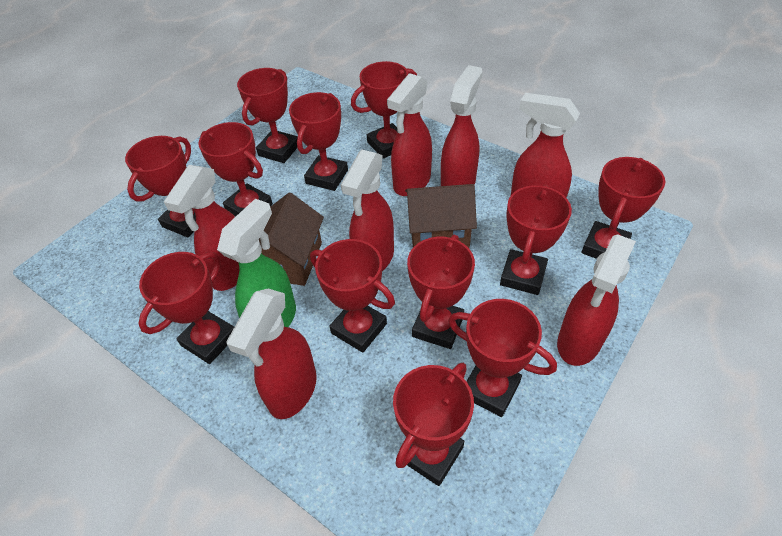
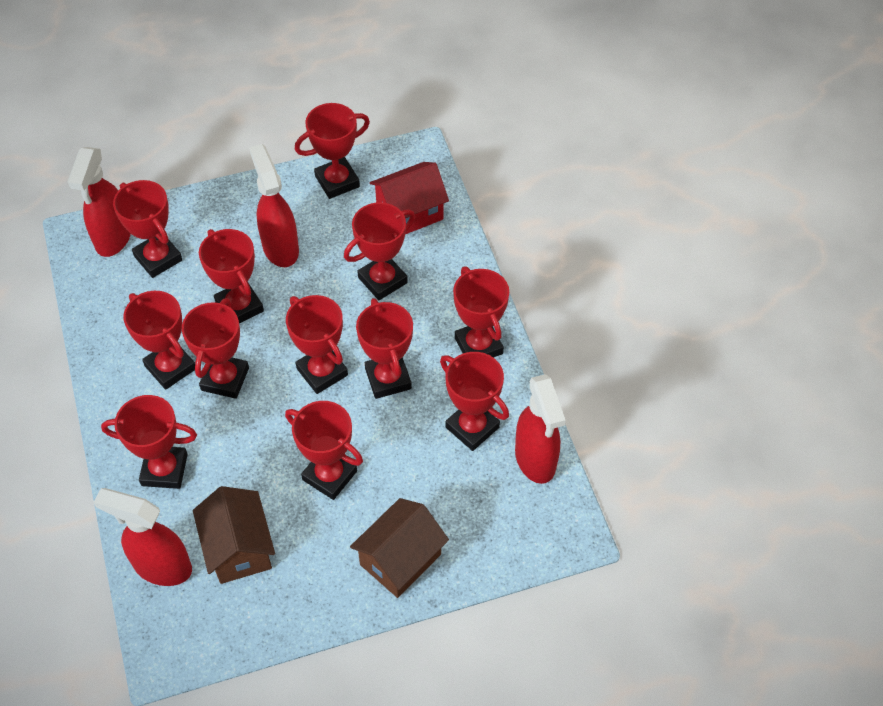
green spray bottle: [217,199,296,327] = 1 -> none = 0
red house: none = 0 -> [370,162,449,234] = 1
red spray bottle: [164,165,239,291] [226,289,317,419] [341,150,394,271] [387,73,432,196] [441,65,483,186] [511,93,580,198] [557,234,636,366] = 7 -> [68,147,131,257] [93,488,192,586] [249,144,299,267] [515,374,566,484] = 4

